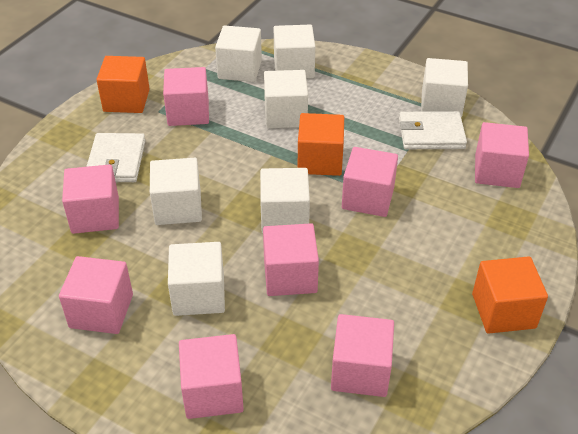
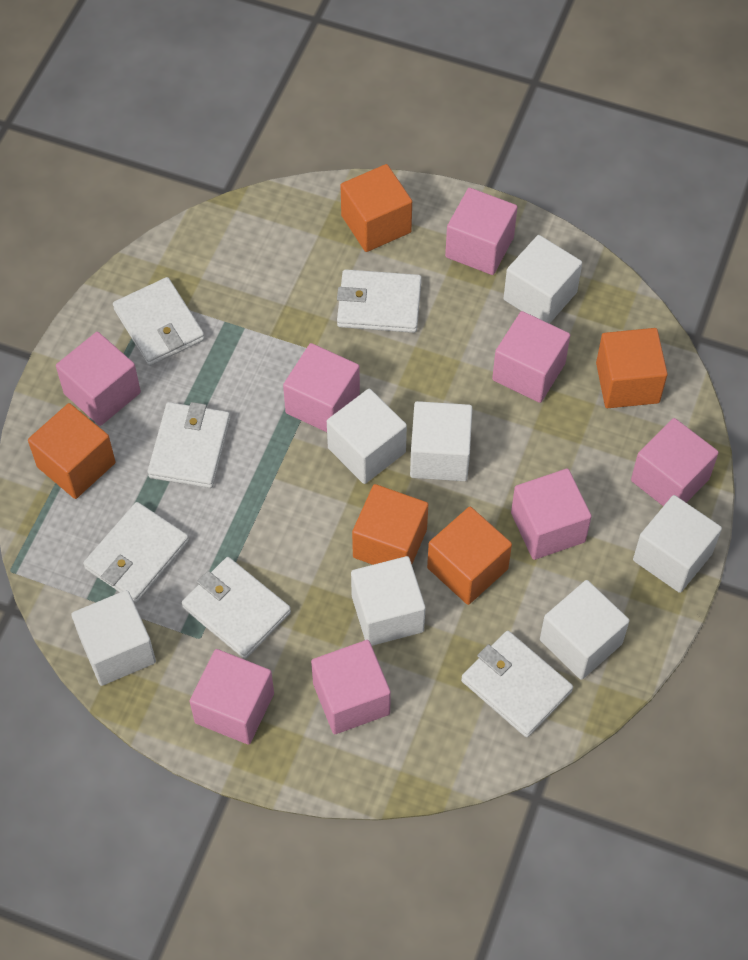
orange cube: [96,56,150,113] [298,113,344,176] [472,256,548,334] = 3 -> [28,403,116,499] [341,164,412,252] [352,484,428,565] [427,507,512,605] [596,328,668,408] = 5
white wallet: [86,133,146,182] [399,111,467,149] = 2 -> [83,502,189,603] [113,277,205,366] [148,402,230,488] [182,557,291,659] [337,269,422,333] [461,631,573,737] = 6

